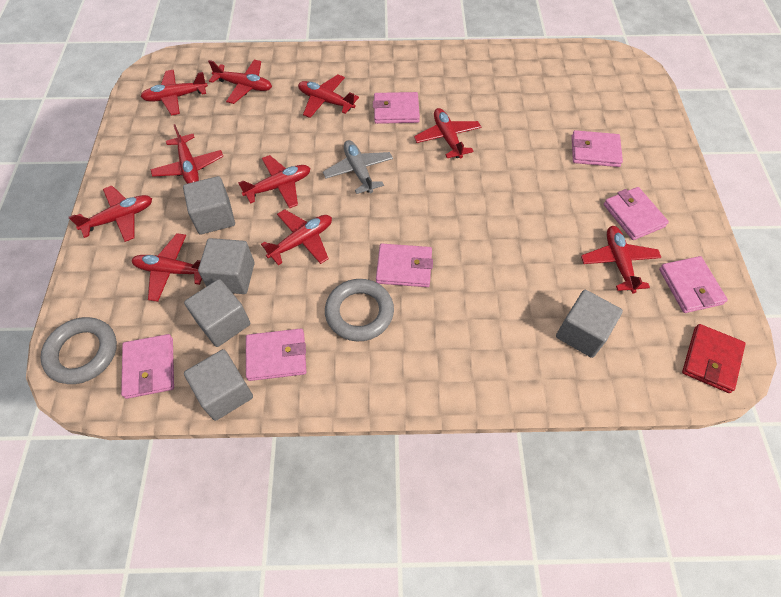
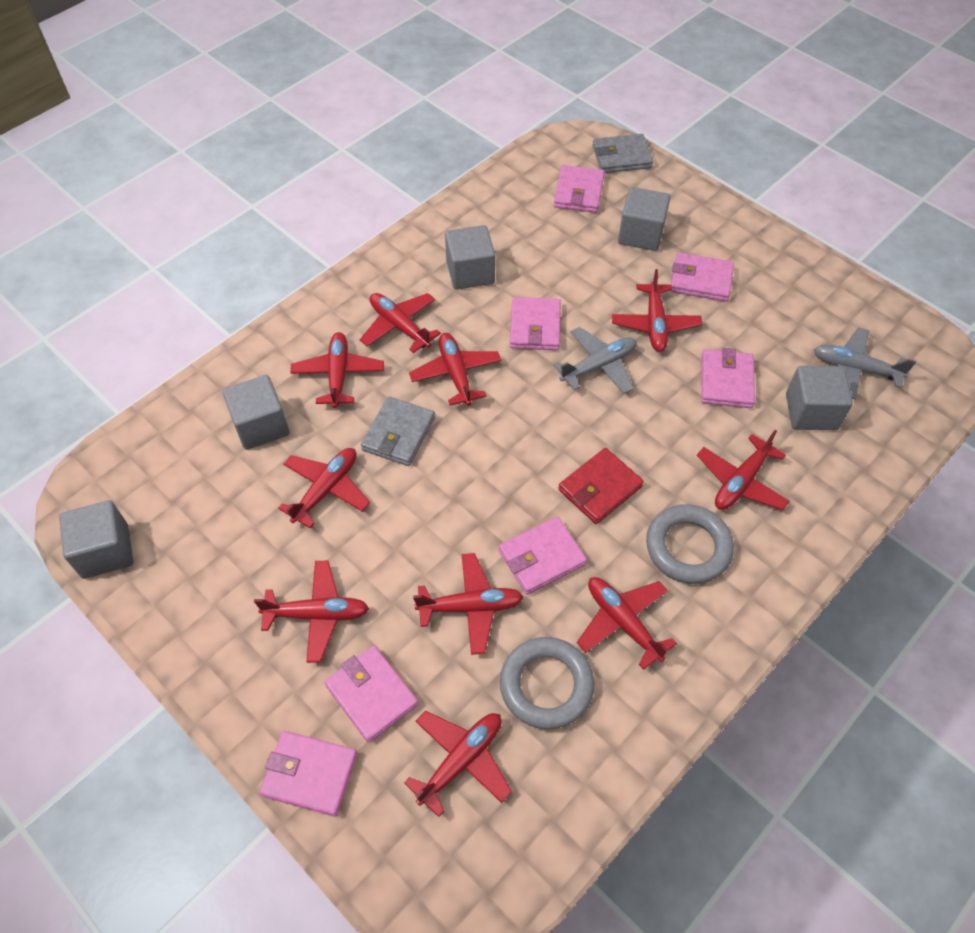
grey plane: [323,140,393,194] = 1 -> [553,327,637,394] [814,327,916,399] = 2
grey wallet: none = 0 -> [361,396,435,466] [592,134,653,173] = 2

